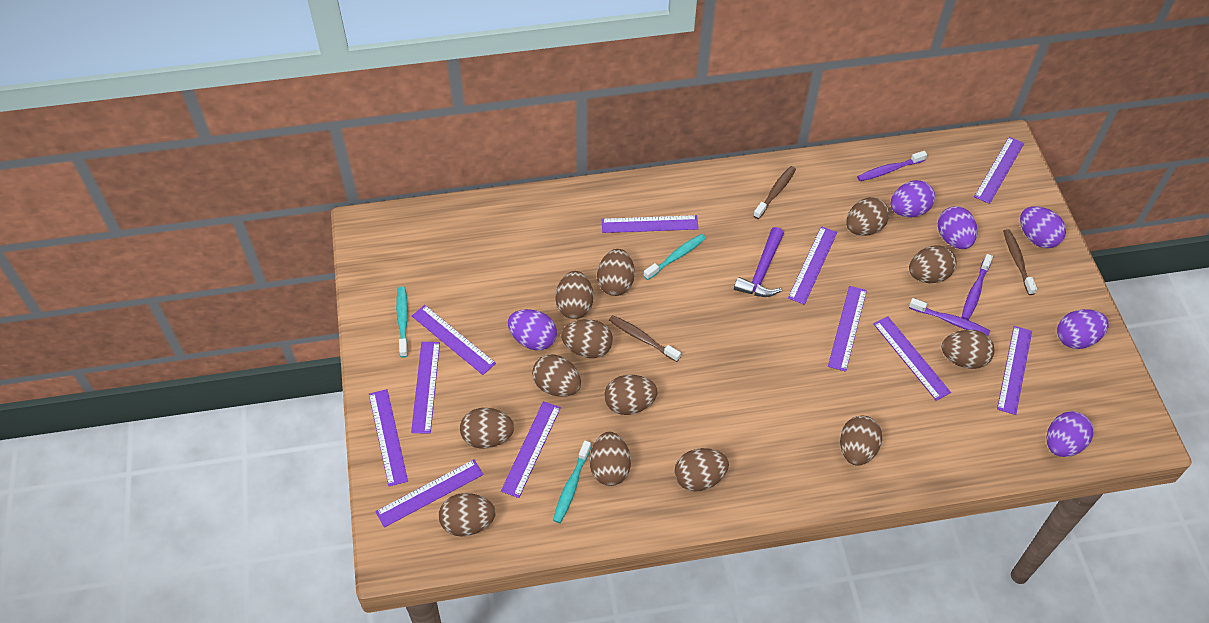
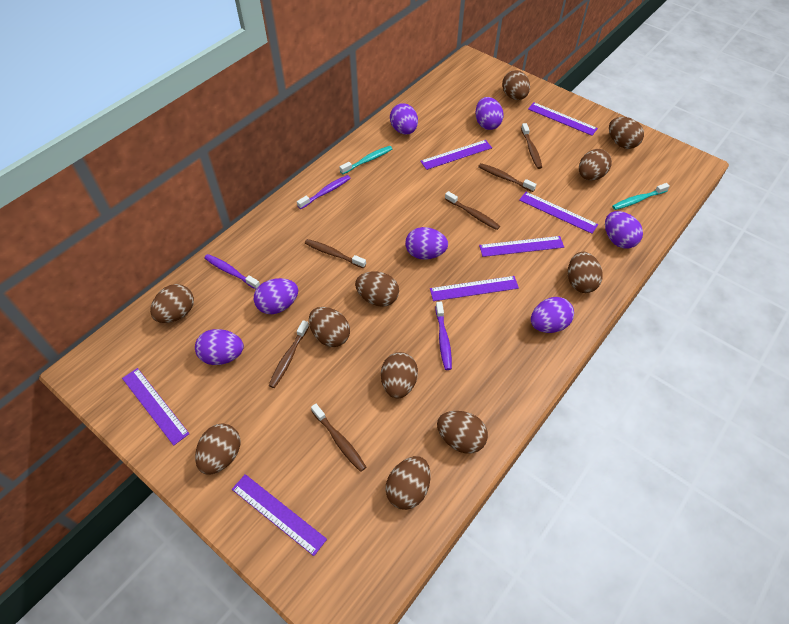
brown egg: [439,493,496,537] [460,408,514,449] [532,354,581,397] [556,271,593,319] [561,319,613,358] [590,432,631,486] [597,249,635,296] [604,375,658,415] [674,448,729,492] [840,416,882,466] [846,197,889,236] [909,245,956,283] [942,330,995,369] = 13 -> [150,284,194,323] [195,423,240,474] [309,307,350,347] [355,271,399,307] [381,352,418,398] [385,456,430,510] [437,411,488,454] [502,70,530,100] [568,252,603,293] [579,149,612,181] [609,117,644,149] = 11
brown toothbrush: [609,315,681,362] [753,166,796,219] [1003,229,1037,295] = 3 -> [268,320,309,388] [305,239,366,269] [311,404,366,472] [445,191,500,230] [478,163,536,192] [521,123,542,169] = 6
purple egg: [508,309,557,350] [890,180,935,217] [938,206,977,249] [1020,206,1066,248] [1047,411,1093,457] [1057,309,1109,349] = 6 -> [195,329,244,365] [254,278,298,314] [390,103,418,134] [405,227,448,260] [475,97,504,130] [531,297,574,333] [605,211,643,249] = 7
purple hammer: [734,227,784,297] = 1 -> none = 0
purple ruler: [369,389,408,486] [375,459,484,528] [411,342,440,434] [412,305,496,375] [501,401,561,498] [602,215,699,233] [788,226,837,305] [828,286,867,372] [873,316,951,401] [974,137,1024,204] [997,326,1032,415] = 11 -> [122,368,190,446] [232,474,327,556] [420,140,492,170] [430,276,519,301] [479,236,564,257] [519,192,598,234] [528,102,598,136] = 7
turquoise toothbrush: [396,287,408,358] [553,441,591,523] [643,234,706,280] = 3 -> [340,146,392,174] [612,183,670,210] = 2

